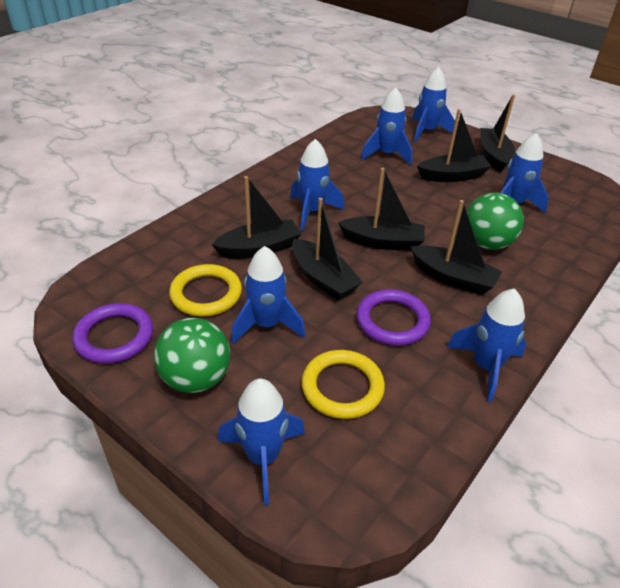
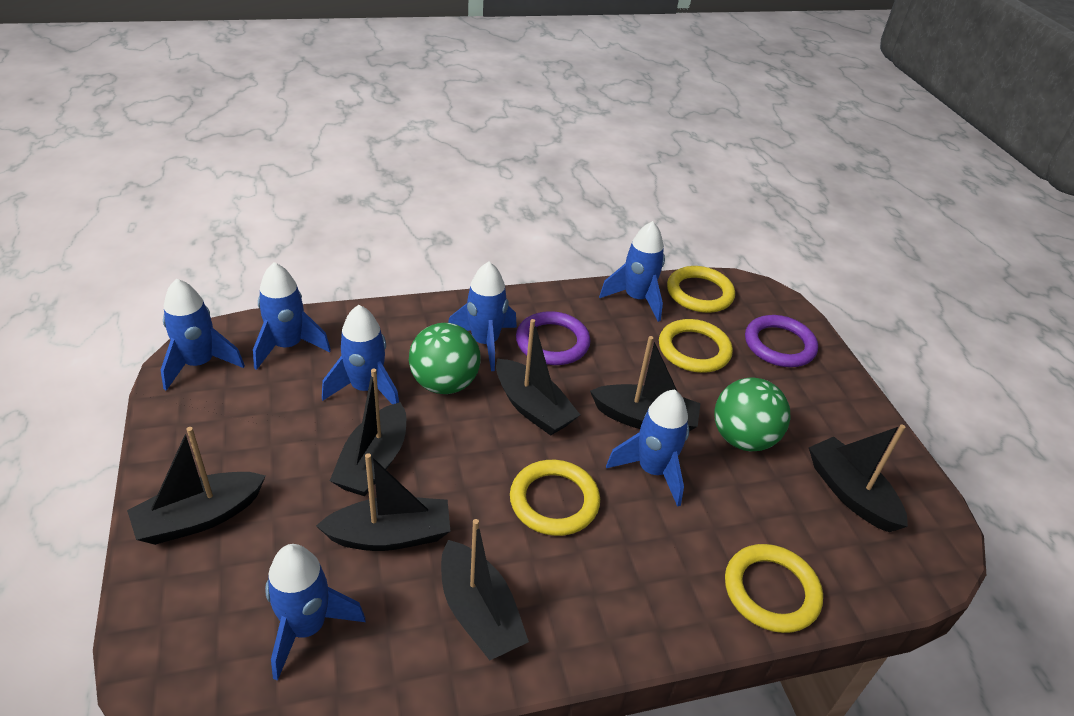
black boat: [211,176,301,259] [292,198,363,300] [338,168,425,251] [411,200,502,295] [417,109,492,182] [480,94,515,173] = 6 -> [127,427,266,545] [316,453,450,551] [330,368,406,496] [441,519,529,660] [496,319,580,436] [590,336,701,431] [809,424,908,532] = 7
yellow ring: [169,264,242,316] [301,350,385,419] = 2 -> [510,460,600,536] [659,319,733,373] [667,266,735,313] [725,544,823,633] = 4

